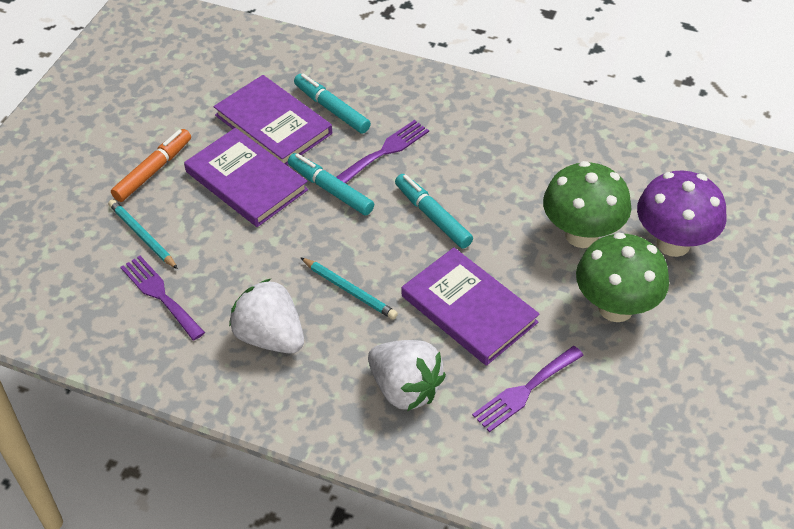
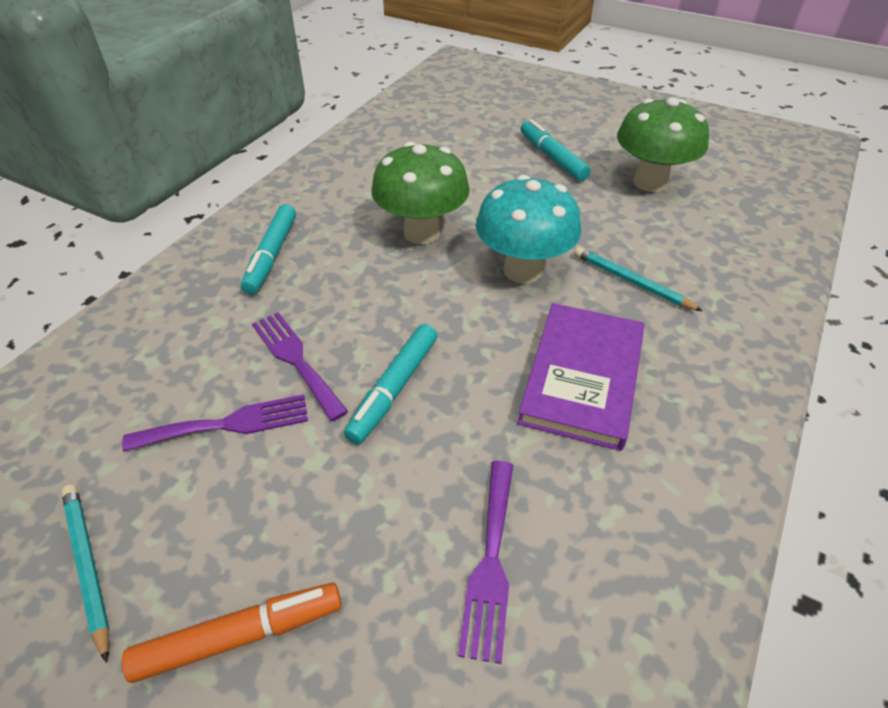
purple book: [184,128,308,227] [214,75,332,165] [402,247,540,366] = 3 -> [517,303,645,451] = 1
purple mushroom: [637,171,727,257] = 1 -> none = 0
turquoise mushroom: none = 0 -> [476,175,581,284] = 1
white strawberry: [229,279,304,354] [368,340,446,411] = 2 -> none = 0

